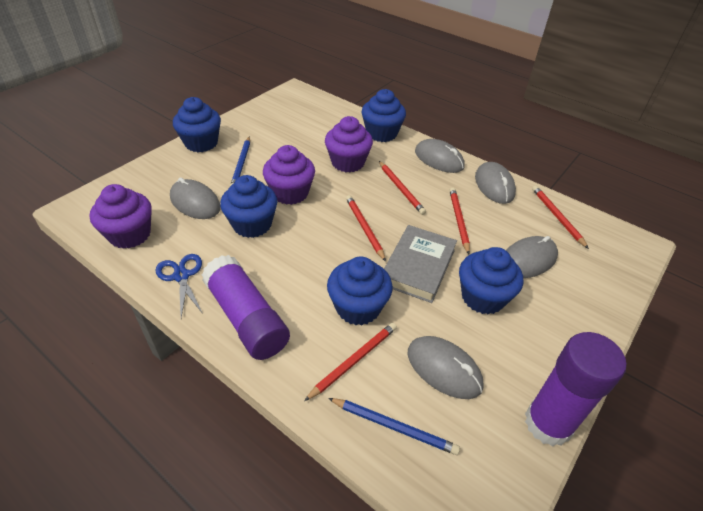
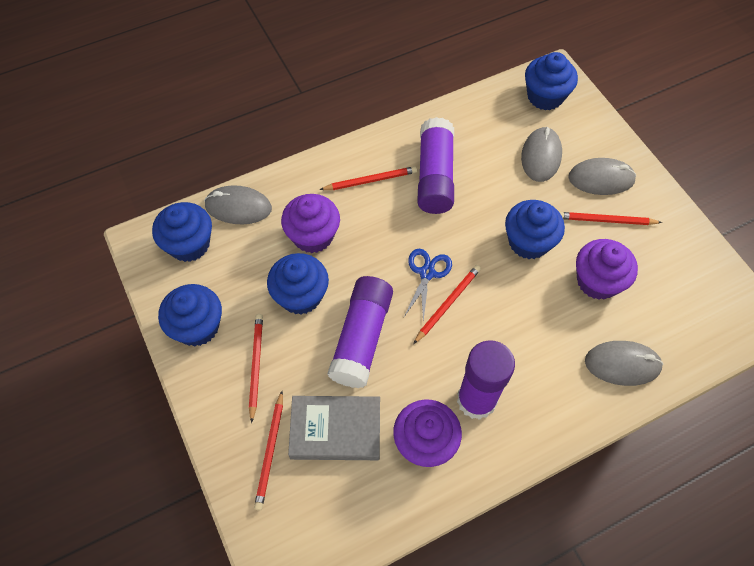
blue pencil: [230,136,250,186] [328,398,460,455] = 2 -> none = 0
grey mouse: [170,178,221,219] [408,336,483,399] [415,139,465,173] [475,162,516,204] [506,236,558,278] = 5 -> [204,185,272,225] [521,127,562,182] [568,158,636,195] [585,341,663,386] = 4
purple glue stick: [202,255,290,360] [525,332,626,446] = 2 -> [327,276,393,388] [417,117,454,214] [457,340,515,420] = 3

